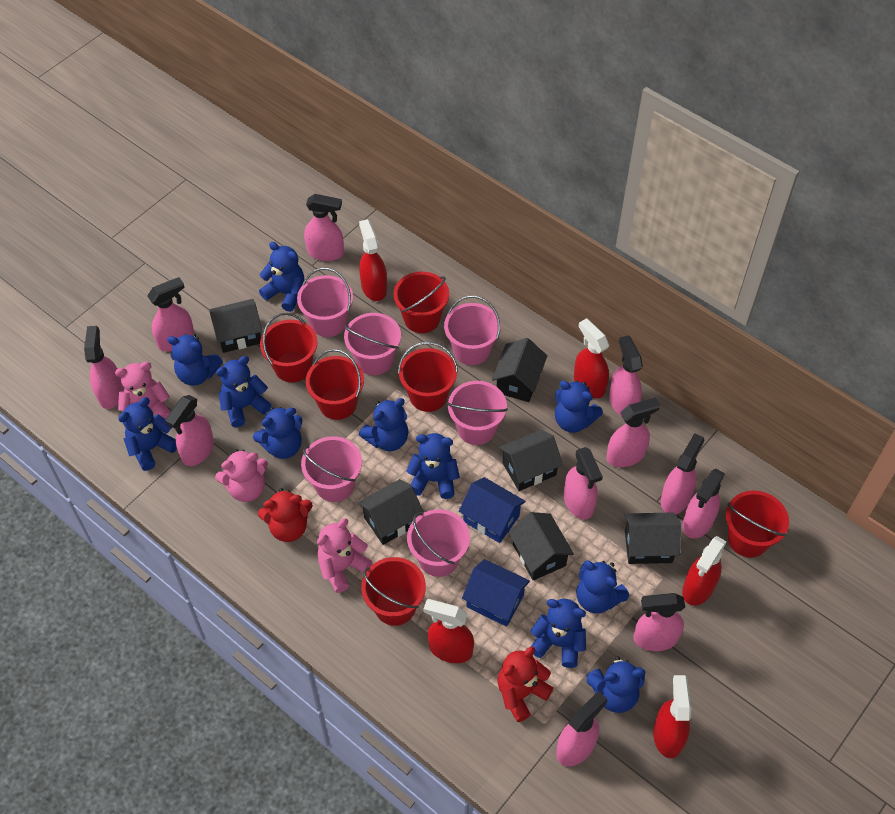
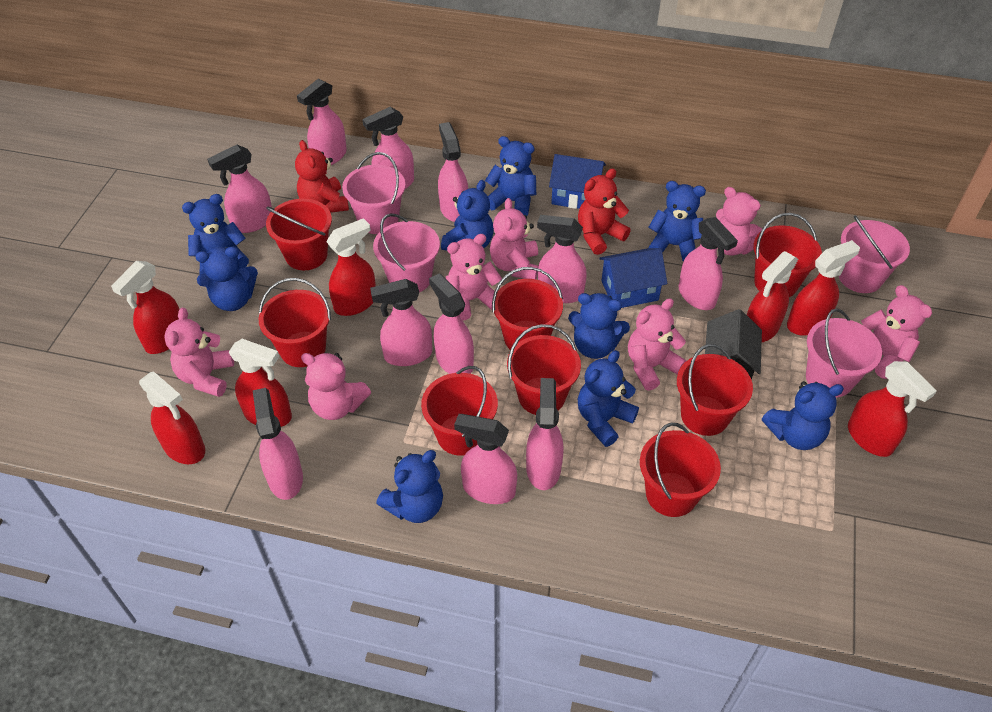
black house: [209,299,263,353] [358,479,424,545] [492,338,547,402] [499,429,563,491] [508,512,574,581] [625,512,681,564] = 6 -> [705,309,762,380] = 1
blue teddy bear: [118,397,177,471] [167,334,223,386] [216,356,271,427] [253,407,302,459] [259,242,304,312] [359,398,408,451] [406,433,460,499] [530,599,586,668] [555,381,603,433] [576,560,629,613] [587,656,645,713] = 11 -> [182,194,249,275] [195,247,258,311] [376,450,443,523] [441,180,494,251] [485,136,536,216] [568,293,630,359] [578,350,639,447] [648,181,706,262] [762,381,844,450] = 9
pink bucket: [297,268,353,337] [301,436,362,502] [344,313,401,375] [407,509,470,577] [444,296,501,365] [447,381,508,445] = 6 -> [342,152,406,234] [373,213,440,292] [806,308,882,398] [839,216,910,293] = 4
pink teddy bear: [115,362,170,419] [215,449,268,502] [317,518,372,593] = 3 -> [164,308,234,397] [301,352,371,420] [446,234,502,321] [490,198,539,279] [628,298,687,391] [716,187,763,256] [861,285,932,379] = 7
red bucket: [260,313,318,383] [306,349,364,420] [361,557,426,626] [393,272,449,333] [398,342,458,412] [726,490,789,558] = 6 -> [259,278,331,367] [266,199,332,270] [421,366,498,456] [492,267,563,350] [507,324,581,415] [640,423,721,517] [677,344,753,436] [753,213,822,297] = 8
red spray bottle: [359,219,387,301] [423,599,474,663] [574,318,609,398] [653,675,691,758] [682,536,727,606] = 5 -> [111,261,180,354] [139,371,205,464] [229,339,292,427] [326,218,376,316] [747,251,798,342] [787,240,860,336] [848,361,937,457] = 7

